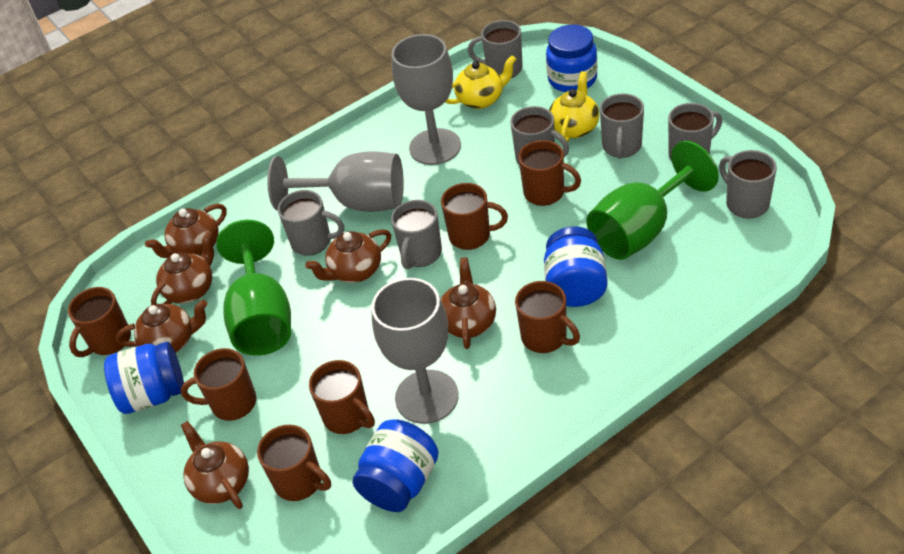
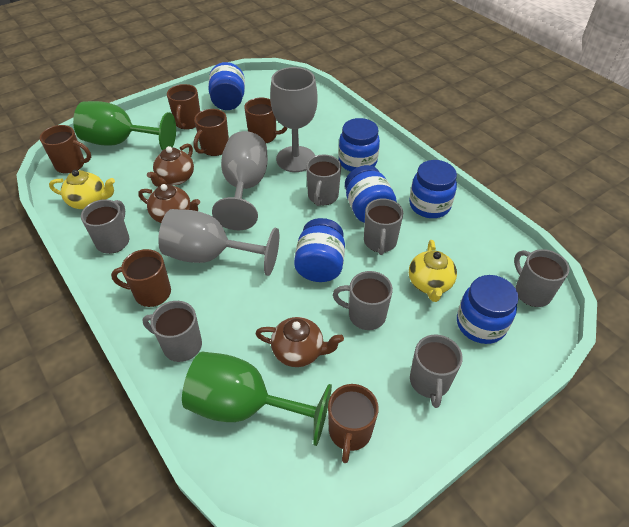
blue jar: [104,342,184,414] [352,419,439,512] [544,226,607,307] [546,24,597,92] = 4 -> [208,62,245,110] [294,218,345,282] [339,118,380,172] [345,165,397,223] [409,160,457,218] [457,275,519,344] = 6
brown mug: [68,287,131,357] [181,348,256,421] [257,425,331,501] [309,360,375,434] [441,183,508,250] [515,281,580,353] [519,140,581,206] = 7 -> [40,125,91,174] [111,249,171,307] [167,84,200,130] [193,109,229,156] [244,97,287,143] [328,384,379,463] = 6
brown teapot: [115,300,208,353] [145,204,227,258] [151,232,214,305] [181,421,249,509] [305,229,391,283] [441,257,496,349] = 6 -> [138,184,200,223] [147,144,194,187] [255,317,344,367] = 3

